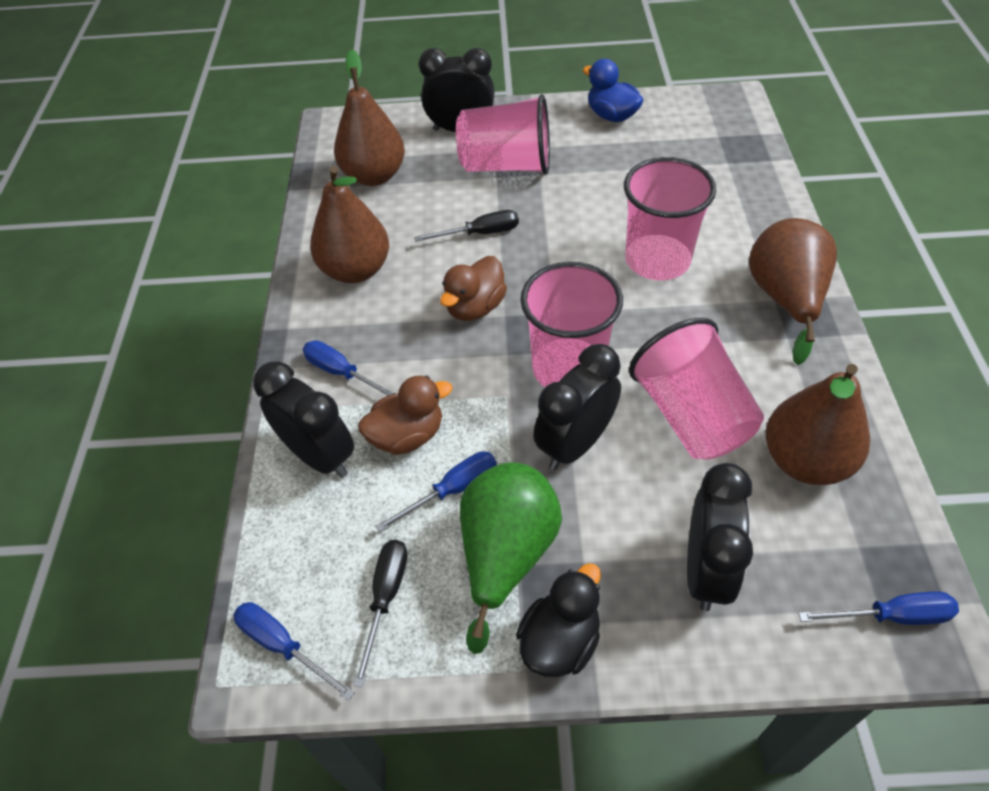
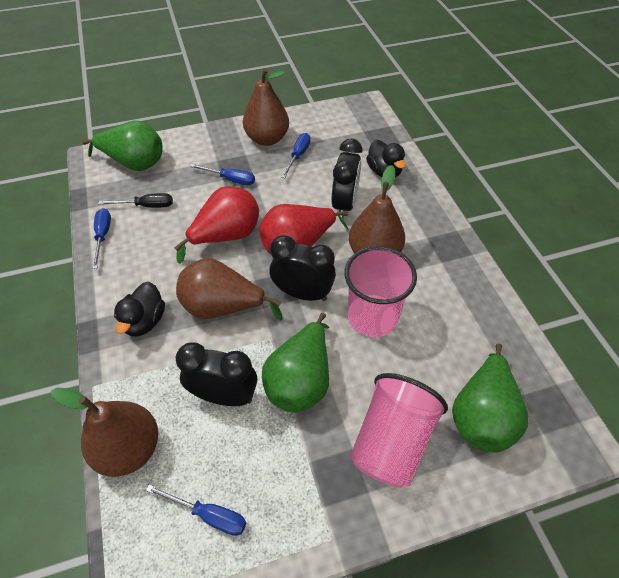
black clock: [253,361,354,478] [419,48,495,132] [533,344,621,470] [687,463,753,611] = 4 -> [175,342,257,406] [269,235,336,301] [332,139,363,219] = 3
black duck: [516,563,601,677] = 1 -> [114,282,165,337] [366,140,406,177] = 2
black screwdriver: [353,540,408,687] [414,210,519,242] = 2 -> [98,193,173,208] = 1
blue duck: [583,59,644,122] = 1 -> none = 0
brown duck: [358,376,452,455] [440,256,507,321] = 2 -> none = 0
green pear: [460,462,562,654] = 1 -> [82,121,162,171] [262,313,329,413] [452,344,528,452] = 3
pink cup: [456,94,550,175] [520,262,623,387] [624,157,716,280] [629,318,764,460] = 4 -> [345,246,417,337] [350,373,448,488] = 2
red pear: none = 0 -> [174,186,259,264] [259,204,349,254] = 2

